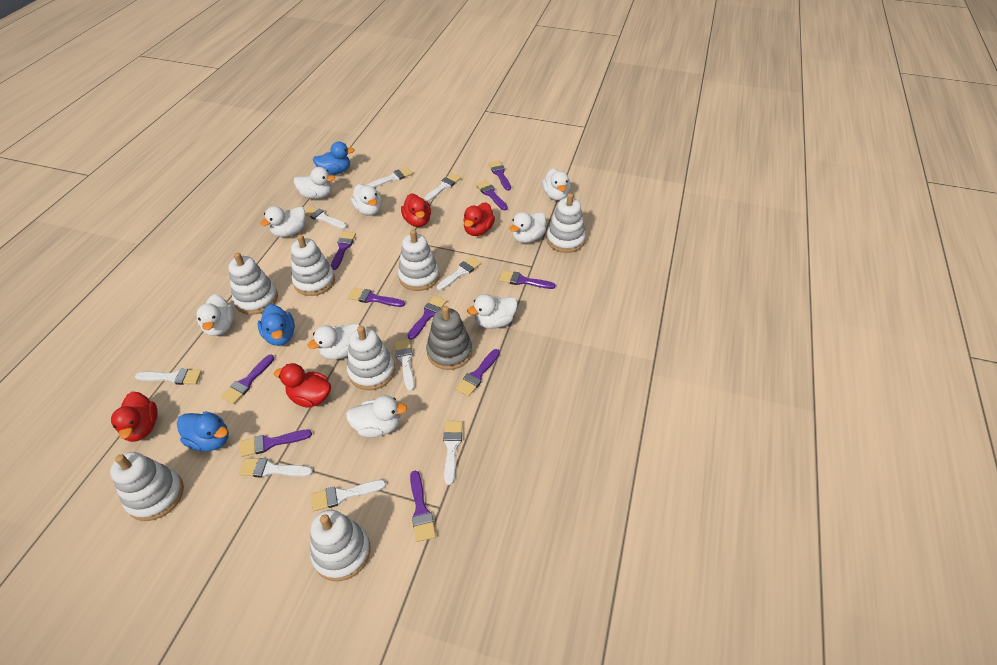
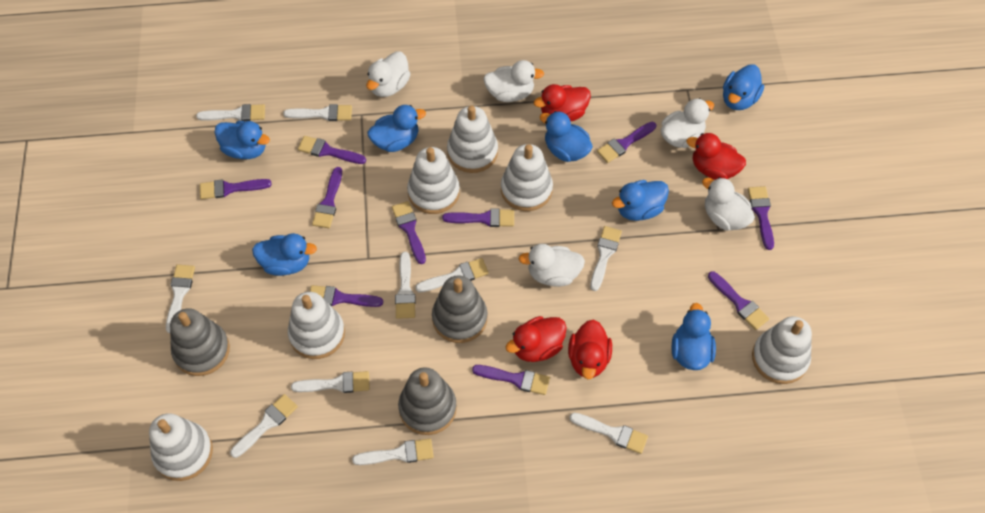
blue duck: [177,412,229,451] [258,304,295,346] [313,142,354,175] = 3 -> [214,121,270,159] [252,233,317,276] [367,105,426,152] [540,111,593,162] [612,180,669,221] [671,303,716,370] [723,64,764,110] = 7
grey stacking toy: [426,306,472,370] = 1 -> [170,308,230,376] [398,367,457,435] [432,275,487,343] = 3
white brush: [135,369,202,385] [239,458,313,478] [305,206,347,229] [311,480,386,511] [368,167,413,188] [394,339,415,391] [424,173,461,201] [437,256,482,290] [443,421,463,485] = 9 -> [166,264,195,333] [196,104,265,121] [230,394,298,458] [283,104,352,121] [291,371,370,393] [352,438,434,465] [395,252,416,319] [415,258,489,293] [569,413,648,454] [590,226,622,291] = 10
white duck: [196,294,234,336] [260,206,305,237] [294,167,335,199] [308,323,360,360] [346,395,407,438] [351,184,382,216] [467,294,518,329] [510,212,546,243] [542,168,571,201] = 9 -> [366,51,410,97] [483,60,544,102] [518,244,585,287] [661,98,714,148] [702,177,755,231] = 5
white stacking toy: [110,452,184,521] [229,252,278,315] [291,234,335,296] [310,510,371,581] [347,326,395,390] [398,230,440,291] [547,193,586,253] = 7 -> [149,413,213,481] [288,292,345,359] [407,147,460,214] [447,106,498,173] [501,144,553,211] [752,316,812,384] = 6

